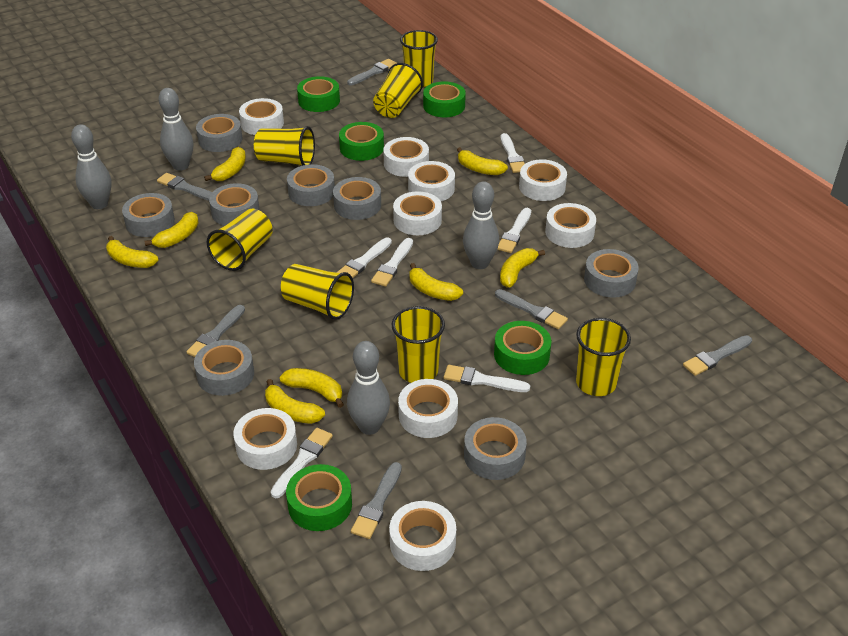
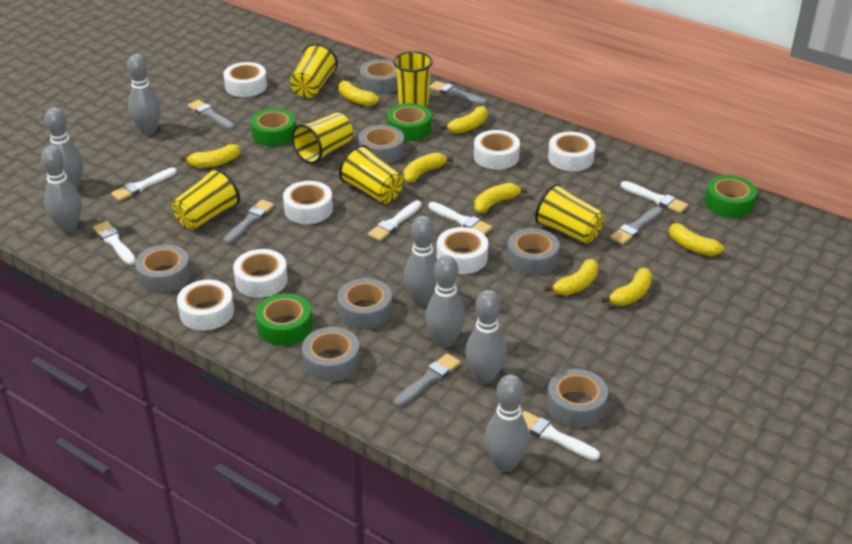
green tape: [286,464,352,531] [297,76,340,112] [339,122,384,161] [423,81,466,117] [494,321,551,375] = 5 -> [251,108,296,147] [255,293,312,346] [387,103,431,141] [705,175,757,218] = 4
grey bowling pin: [71,124,112,209] [159,88,193,171] [347,341,390,435] [463,181,499,269] = 4 -> [41,146,82,233] [44,107,83,190] [127,54,161,135] [404,216,437,306] [426,255,466,348] [465,290,507,384] [485,374,530,472] = 7
grey brush: [157,173,212,201] [186,305,245,357] [347,59,397,85] [351,462,402,539] [495,289,568,329] [683,335,752,376] = 6 -> [188,100,235,130] [224,200,274,244] [394,353,461,407] [429,81,487,105] [610,206,663,244] = 5
grey tape: [122,193,175,237] [194,340,254,396] [196,114,243,152] [209,183,260,226] [287,164,335,206] [333,177,381,220] [464,417,527,480] [584,249,639,298] = 8 -> [135,244,191,293] [302,327,360,382] [338,278,392,329] [358,125,404,164] [360,59,398,94] [507,228,559,275] [547,369,608,427] = 7
white tape: [233,408,297,470] [239,98,284,135] [383,137,429,177] [389,501,456,571] [393,191,442,235] [398,379,458,438] [408,161,455,201] [519,159,567,201] [545,203,596,248] = 9 -> [177,280,234,331] [224,62,267,97] [233,249,288,298] [283,181,333,224] [437,227,488,274] [474,130,520,170] [548,132,595,171] = 7
yellow cup: [207,209,273,271] [254,126,315,166] [281,264,354,320] [373,63,423,118] [392,306,445,383] [400,30,438,87] [576,318,631,396] = 7 -> [172,168,240,230] [290,44,338,98] [292,112,353,164] [339,145,403,203] [393,51,433,107] [535,184,604,244] = 6

